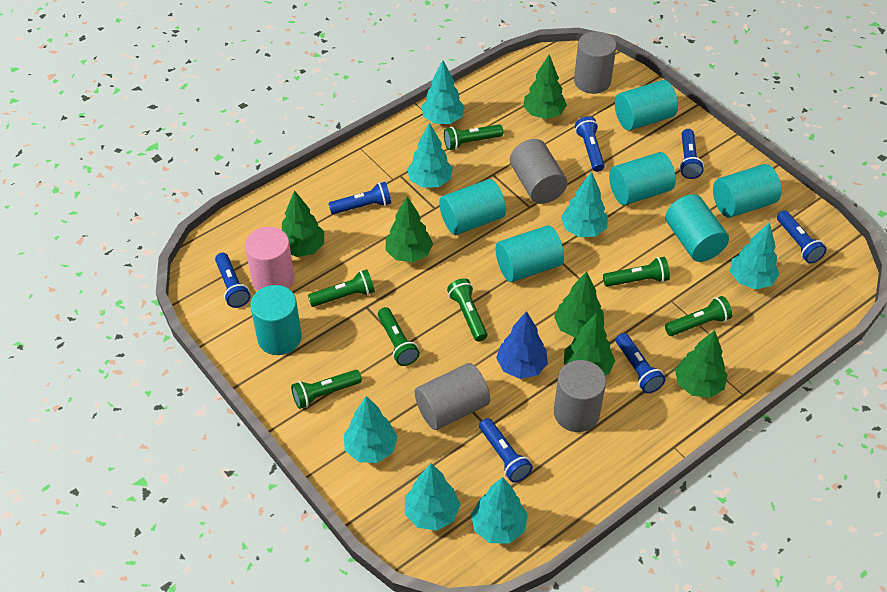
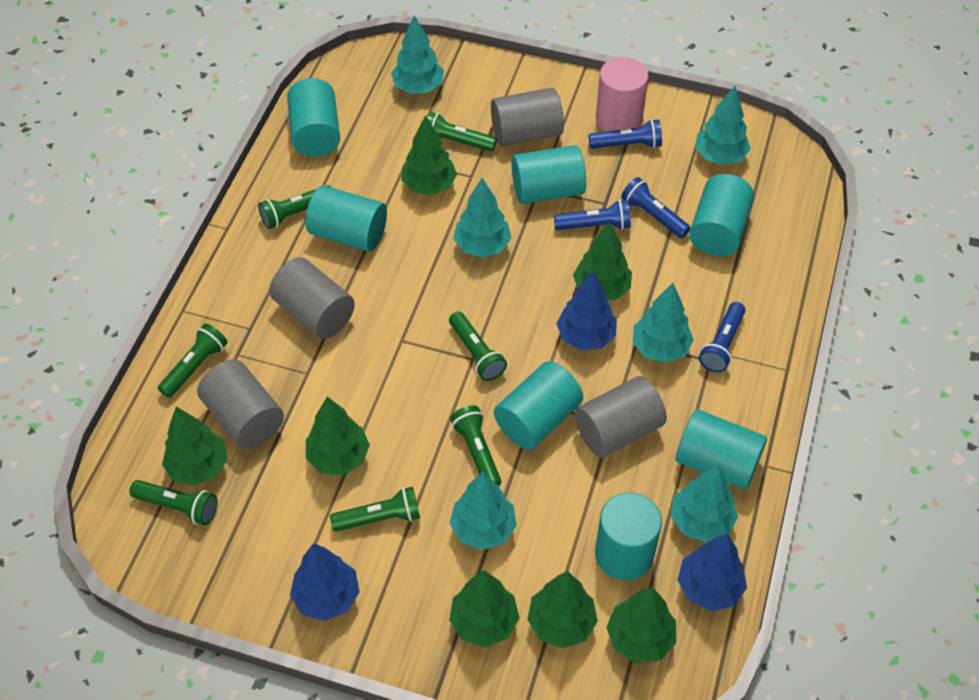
blue flashlight: [215,252,250,308] [328,182,391,214] [479,418,533,482] [575,116,605,172] [616,333,665,393] [679,129,704,179] [777,210,827,263] = 7 -> [554,200,631,230] [588,119,662,149] [621,177,691,238] [699,302,745,372] = 4
blue tree: [496,311,548,379] = 1 -> [290,543,359,621] [556,271,617,350] [678,533,747,611] = 3
green tree: [282,190,324,257] [385,196,433,262] [523,54,567,119] [554,271,604,338] [564,313,615,376] [675,330,728,398] = 6 -> [162,406,228,486] [306,397,370,475] [401,115,457,195] [449,570,519,647] [527,571,598,649] [573,222,632,300] [606,587,676,663] = 7
turquoise tree: [344,396,398,463] [405,463,460,531] [407,122,453,188] [421,60,465,124] [471,477,528,543] [561,171,608,237] [730,222,779,289] = 7 -> [391,15,444,94] [450,472,517,550] [454,178,512,258] [633,283,694,363] [671,464,738,543] [695,86,750,165] = 6

